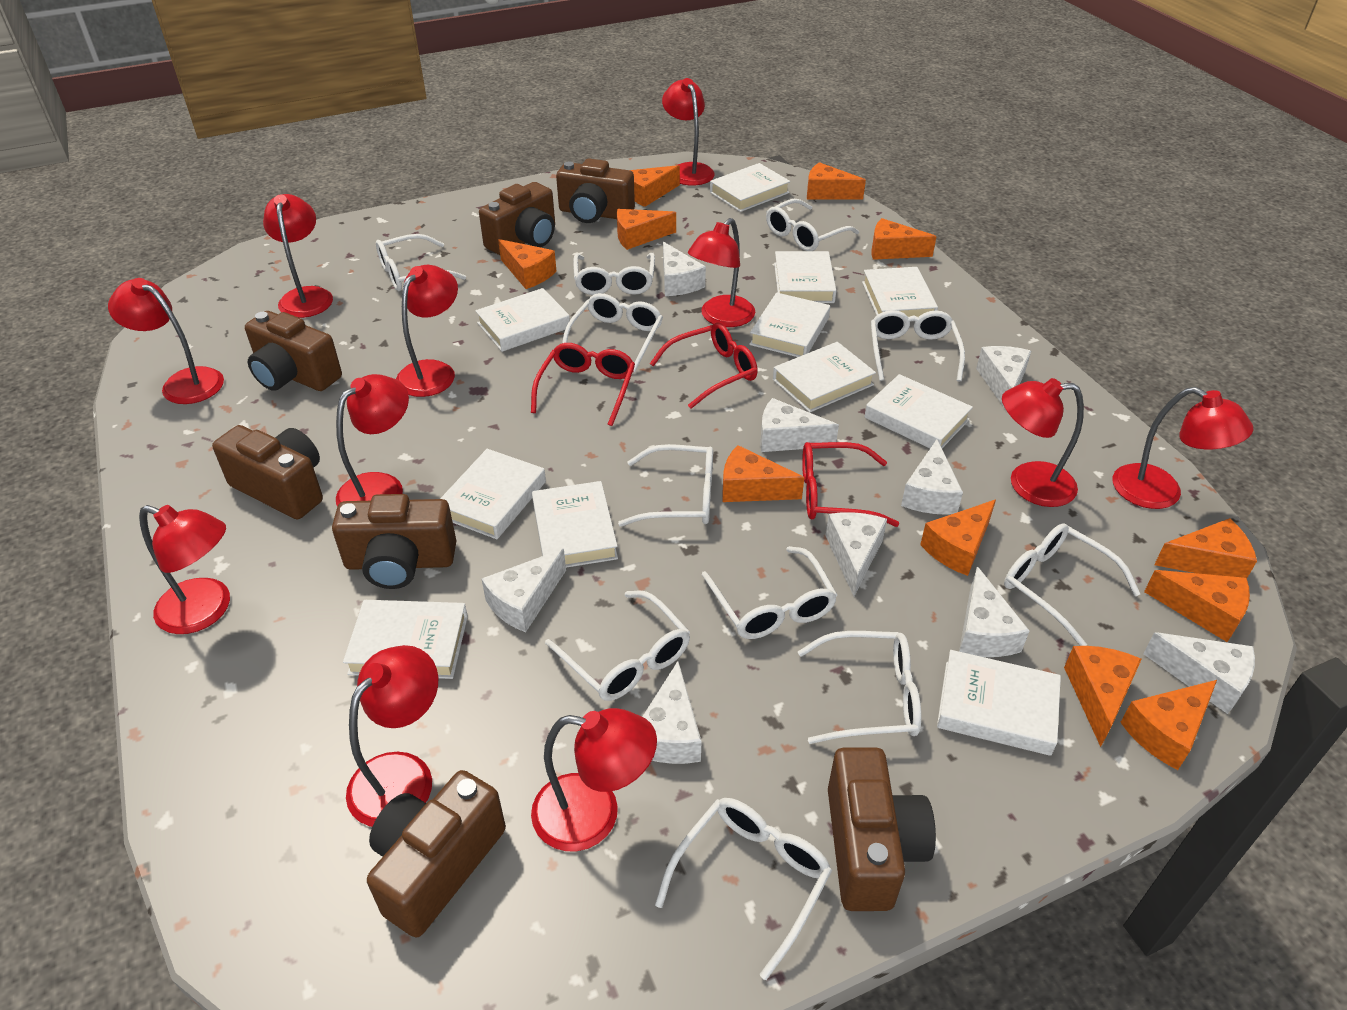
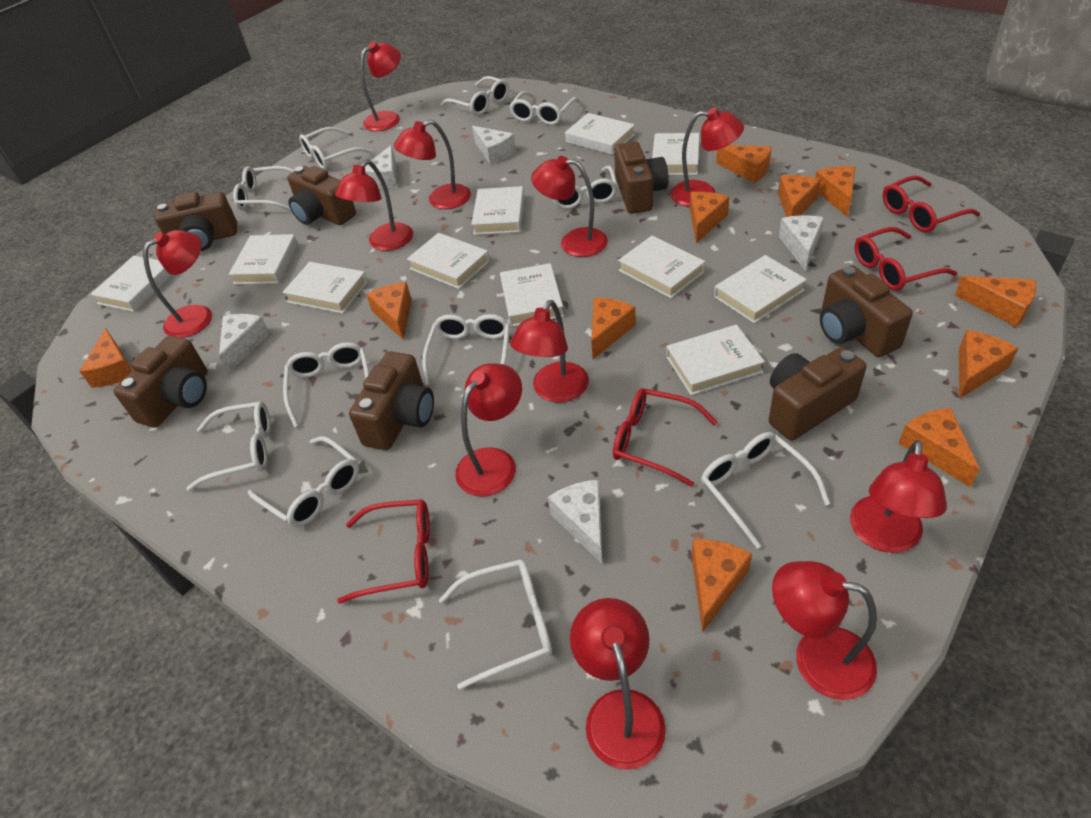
red glasses: [531,343,635,426] [650,322,758,409] [802,442,899,527] = 3 -> [337,499,430,604] [613,388,718,487] [855,227,957,291] [882,176,980,232] = 4
white cheese: [482,549,566,632] [642,661,702,764] [663,242,706,296] [760,398,839,452] [825,512,887,596] [901,439,963,515] [959,566,1030,657] [976,346,1031,408] [1143,632,1255,714] = 9 -> [219,314,270,373] [365,145,397,189] [472,126,516,165] [548,480,602,563] [779,215,824,271] = 5

